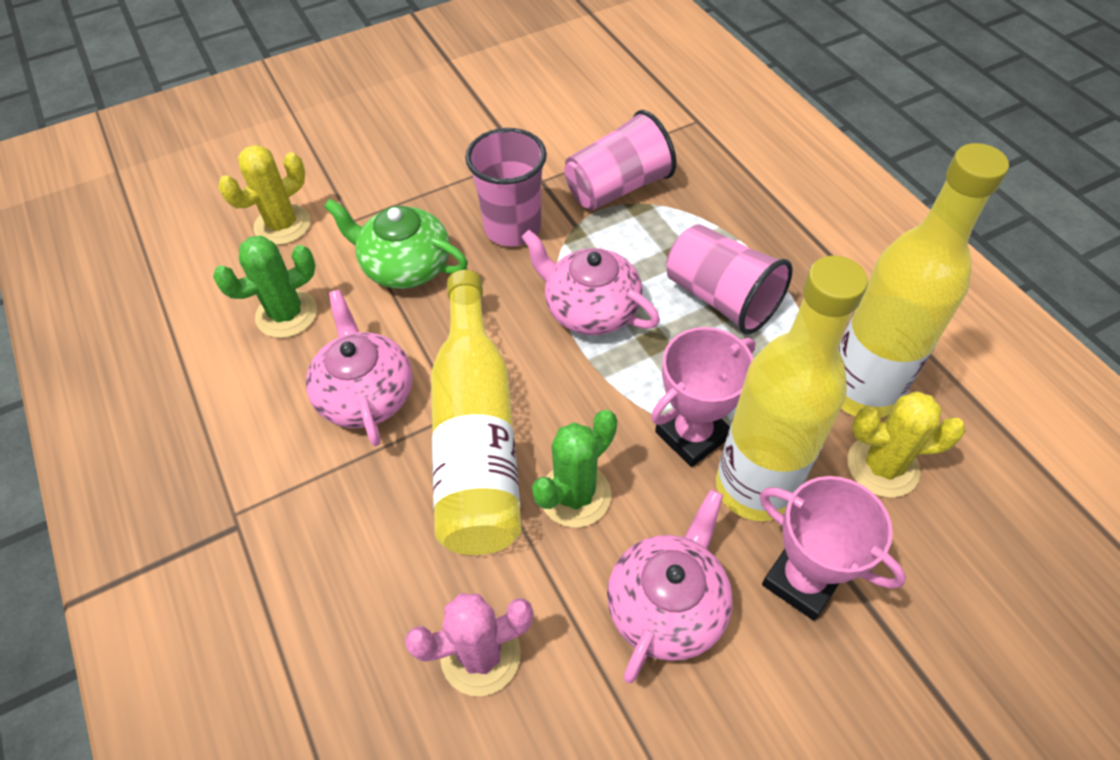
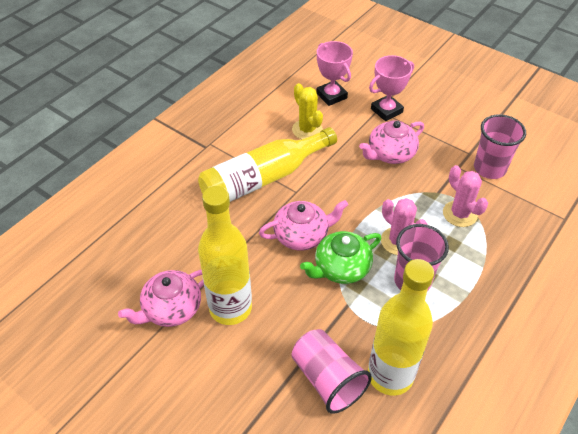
green cactus: [213,235,317,338] [532,410,617,528] = 2 -> none = 0
pink cactus: [405,593,534,696] = 1 -> [381,198,427,255] [443,165,488,227] = 2
yellow cactus: [218,145,311,245] [847,392,966,498] = 2 -> [292,83,323,139] = 1

